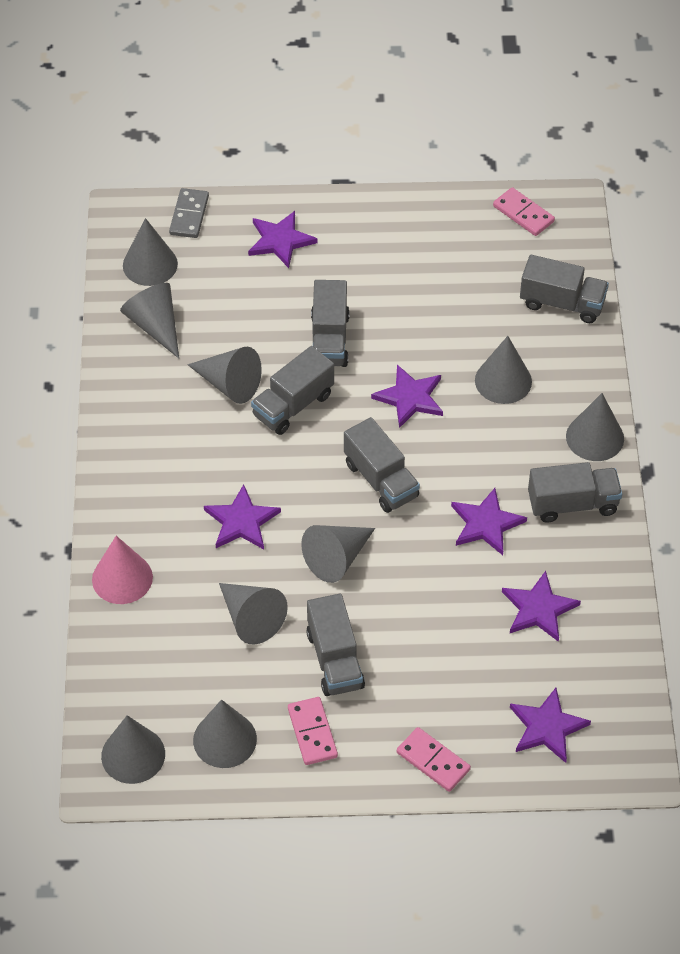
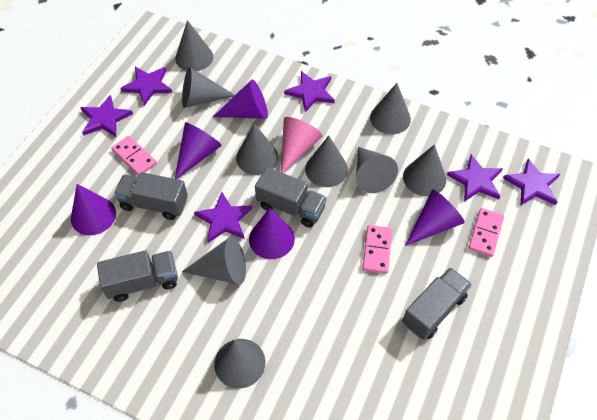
grey domino: [169,188,209,238] = 1 -> none = 0
grey truck: [251,346,334,435] [306,594,365,696] [311,280,350,367] [344,417,420,513] [520,255,609,323] [528,462,622,523] = 6 -> [97,250,178,302] [114,172,188,220] [255,167,327,228] [402,267,472,340] = 4
purple cone: none = 0 -> [71,184,116,235] [175,122,222,179] [213,79,268,119] [249,208,295,259] [405,189,465,246] = 5

